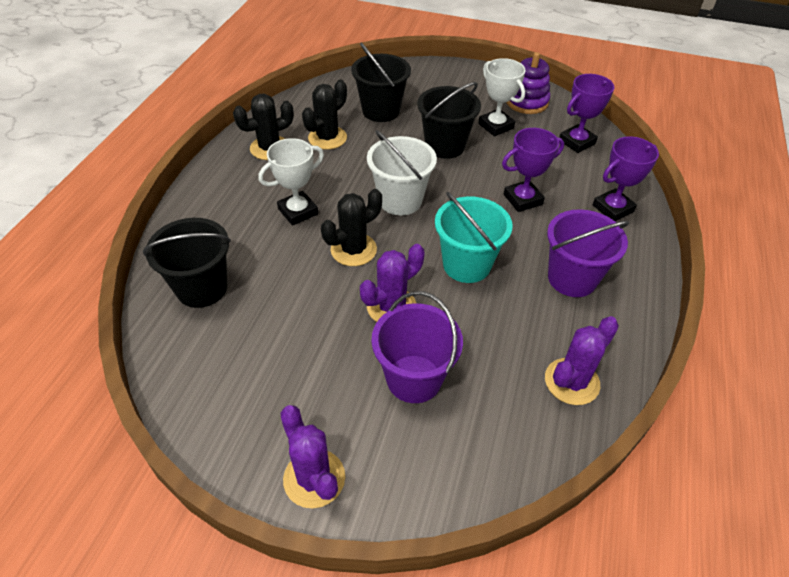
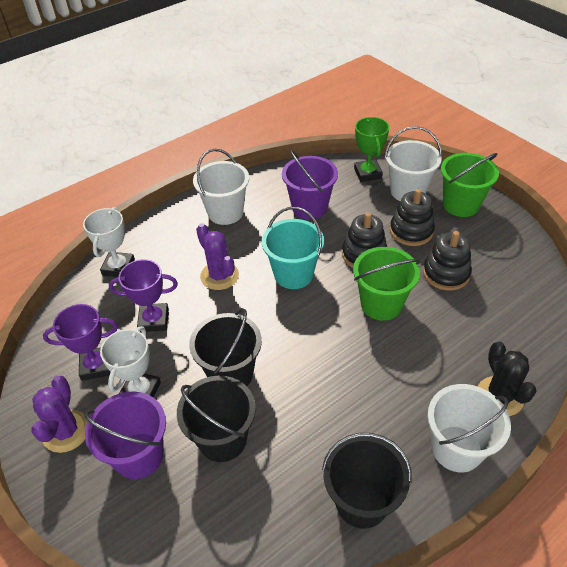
black cactus: [233,94,294,160] [302,80,347,150] [321,189,382,266] = 3 -> [477,341,536,416] = 1
black stacking toy: none = 0 -> [342,212,387,268] [390,189,435,246] [423,231,472,291] = 3
green bucket: none = 0 -> [353,247,420,321] [441,153,499,217] = 2
green trophy: none = 0 -> [354,117,389,182] = 1
purple cactus: [280,405,345,509] [360,244,425,322] [545,316,619,405] = 3 -> [31,376,88,453] [196,223,239,290] = 2
purple stacking toy: [506,52,550,114] = 1 -> none = 0
purple trophy: [502,128,564,212] [559,74,615,153] [593,136,659,221] = 3 -> [43,304,118,381] [109,259,178,332] = 2
white bucket: [367,130,437,215] = 1 -> [193,149,249,225] [385,126,442,201] [428,384,511,472] = 3

